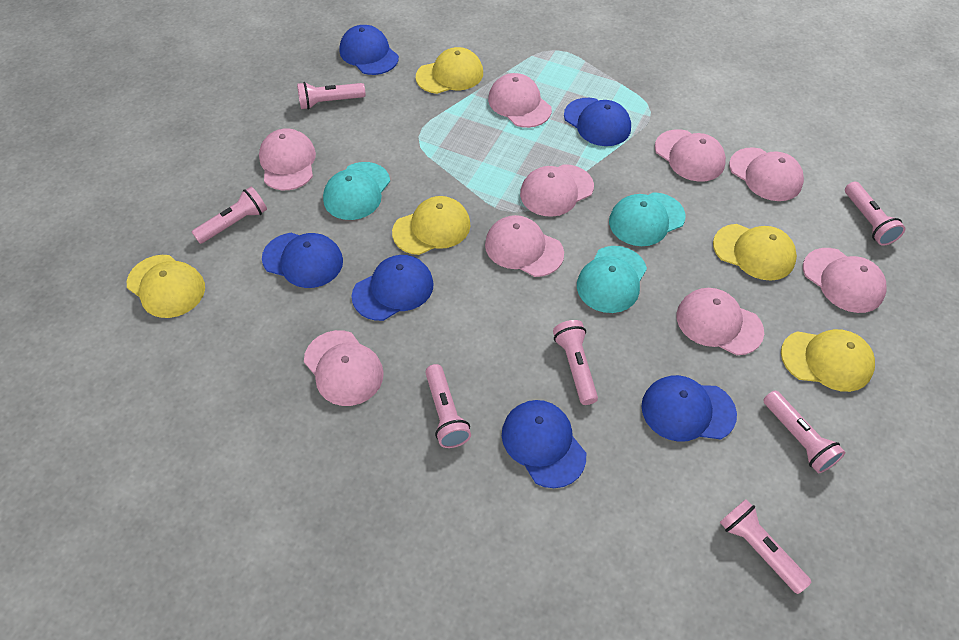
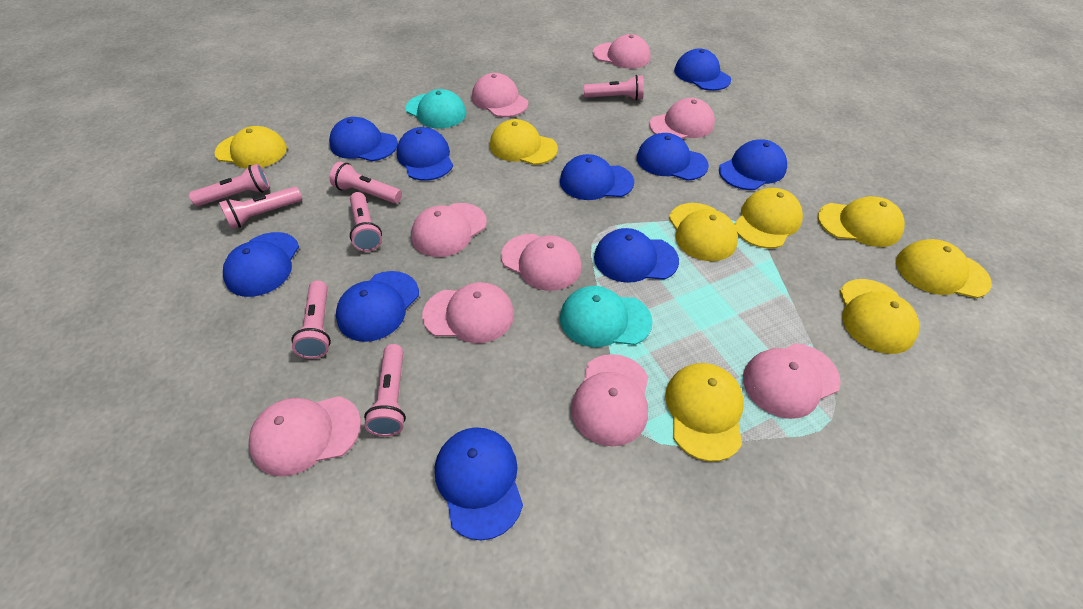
blue cap: [262,233,343,288] [340,25,399,75] [352,255,434,321] [502,400,586,488] [564,98,631,146] [641,375,737,442] = 6 -> [223,232,299,297] [329,117,398,161] [336,271,419,342] [397,127,453,181] [435,427,523,540] [560,154,634,200] [594,228,679,283] [637,133,709,181] [674,48,731,91] [719,139,787,190] = 10
turquoise cap: [323,162,390,220] [577,246,647,313] [609,192,686,246] = 3 -> [406,89,466,128] [560,286,653,347] = 2
yellow cap: [127,255,205,318] [392,196,471,255] [416,47,483,94] [713,224,797,281] [781,329,875,392] = 5 -> [214,126,287,169] [490,119,558,165] [665,363,744,461] [669,203,738,261] [734,188,803,249] [818,196,905,247] [840,279,919,354] [896,239,992,298] = 8

